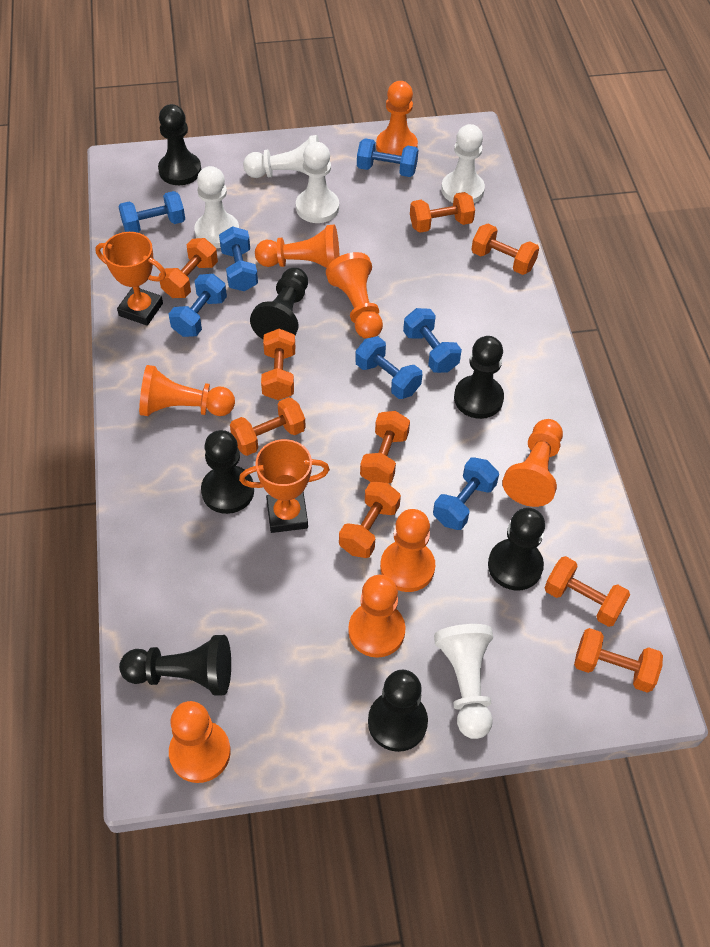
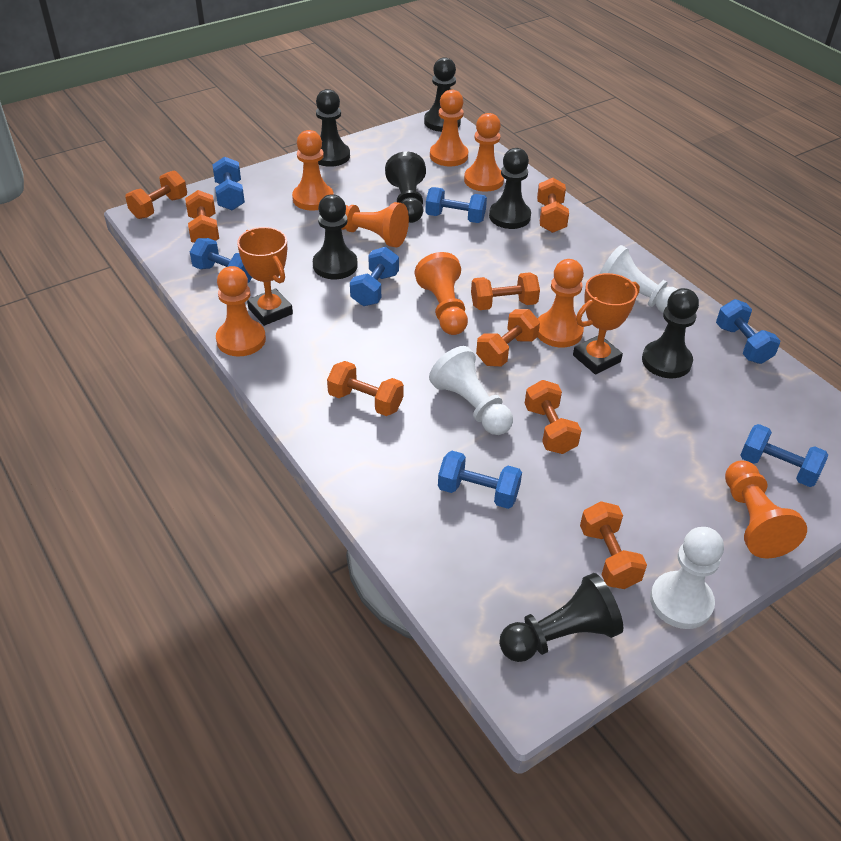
orange dumbbell: [159,238,218,298] [230,397,306,456] [261,329,295,400] [339,482,401,558] [360,411,410,484] [410,192,475,233] [471,224,539,275] [545,556,630,627] [574,628,663,693] = 9 -> [125,171,187,219] [185,190,219,243] [327,361,404,416] [471,272,540,310] [476,309,540,367] [525,380,582,454] [537,178,569,233] [580,501,647,589] = 8
white pawn: [194,166,239,248] [243,135,319,178] [296,142,339,223] [434,624,493,739] [441,124,485,203] = 5 -> [429,346,513,435] [600,245,678,313] [650,527,724,629] = 3

